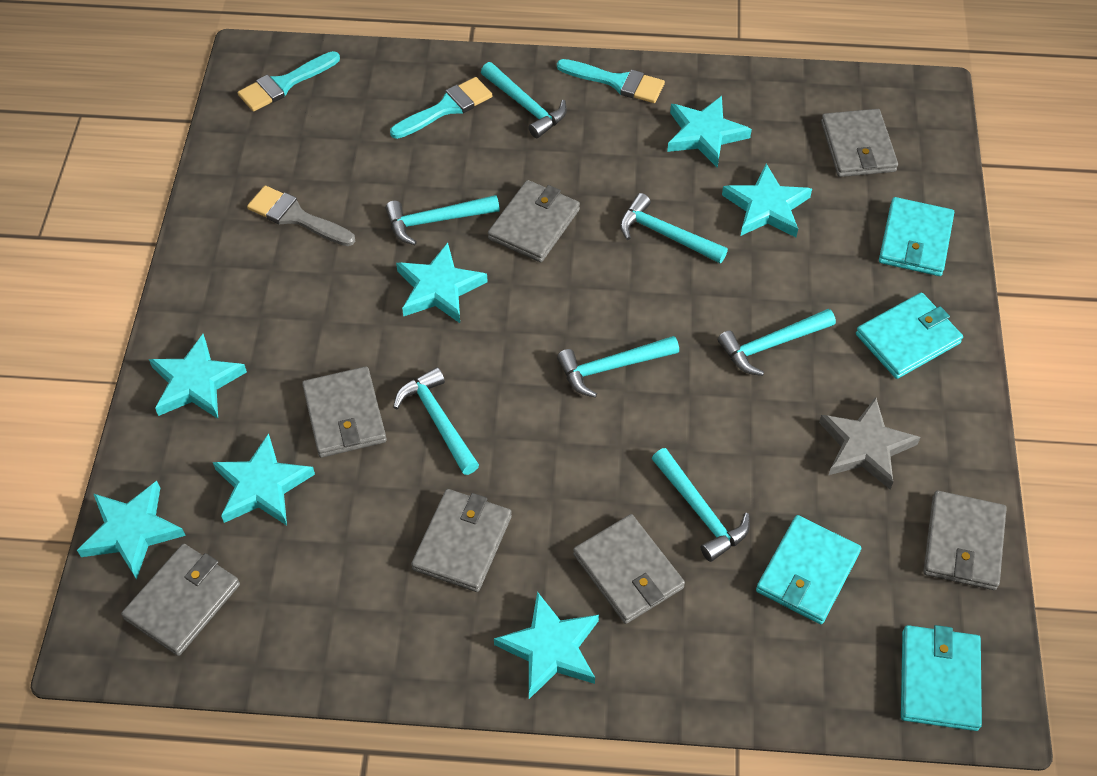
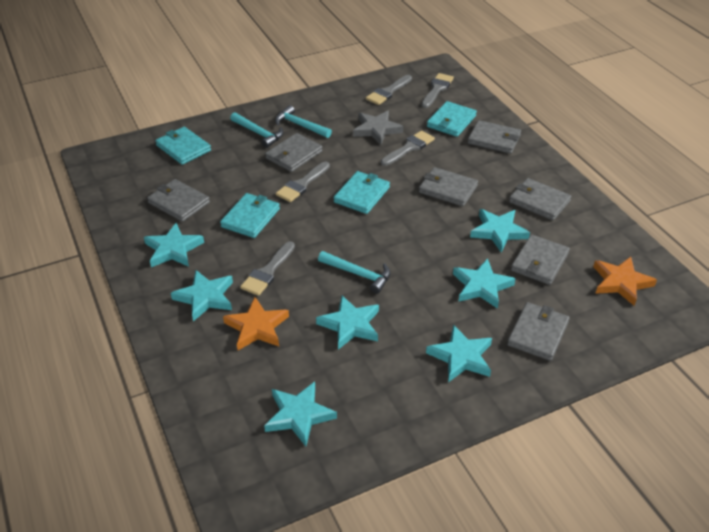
grey brush: [247,186,355,246] = 1 -> [240,241,295,296] [276,161,330,202] [366,75,412,105] [381,131,435,166] [422,73,454,108] = 5
orange star: none = 0 -> [223,297,289,350] [593,257,657,306] = 2
turquoise brush: [238,51,340,112] [390,77,493,139] [557,59,665,103] = 3 -> none = 0
turquoise hammer: [385,195,500,245] [393,367,479,475] [481,62,567,138] [557,336,679,398] [620,193,728,263] [652,448,750,562] [718,309,836,376] = 7 -> [230,112,284,148] [275,105,332,138] [318,251,391,294] = 3

